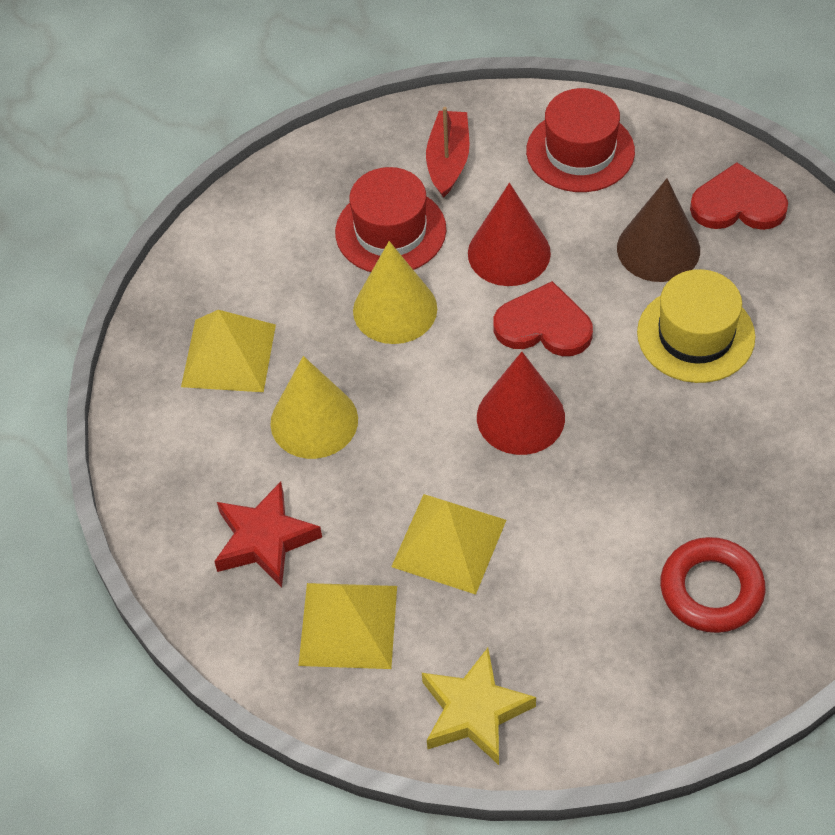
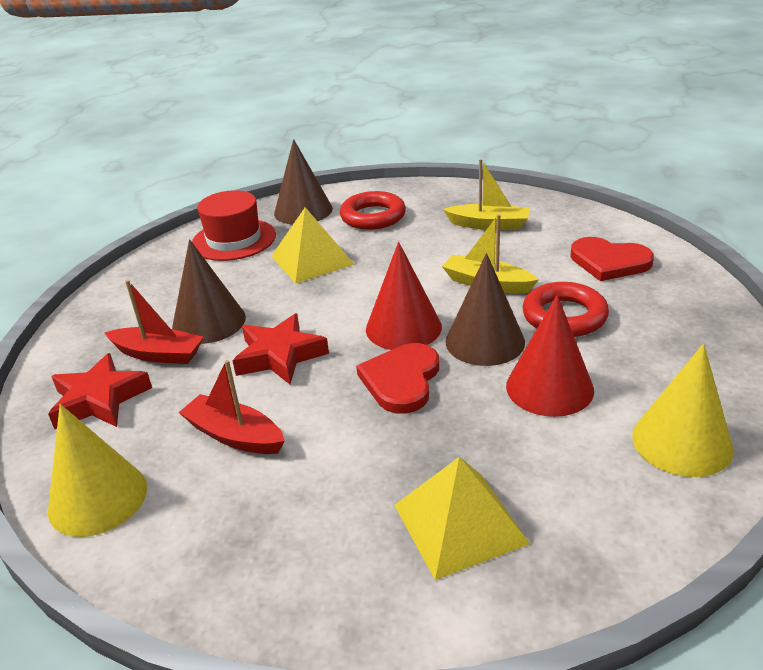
brown cone: [617,178,700,282] = 1 -> [172,239,246,344] [274,139,333,225] [446,253,525,366] = 3
red boat: [426,107,469,198] = 1 -> [105,280,204,364] [178,360,285,454] = 2
red hat: [335,167,446,272] [526,88,635,192] = 2 -> [192,190,276,261] = 1
red ring: [660,537,765,633] = 1 -> [340,191,406,230] [522,282,609,337] = 2
red star: [214,482,322,588] = 1 -> [48,353,152,429] [232,313,329,384] = 2
yellow boat: none = 0 -> [442,214,539,294] [443,159,530,230] = 2
yellow hat: [637,269,755,383] = 1 -> none = 0
yellow pyramid: [181,310,276,392] [298,583,397,669] [391,494,506,594] = 3 -> [271,207,355,284] [394,457,530,580] = 2
yellow star: [422,648,536,765] = 1 -> none = 0

